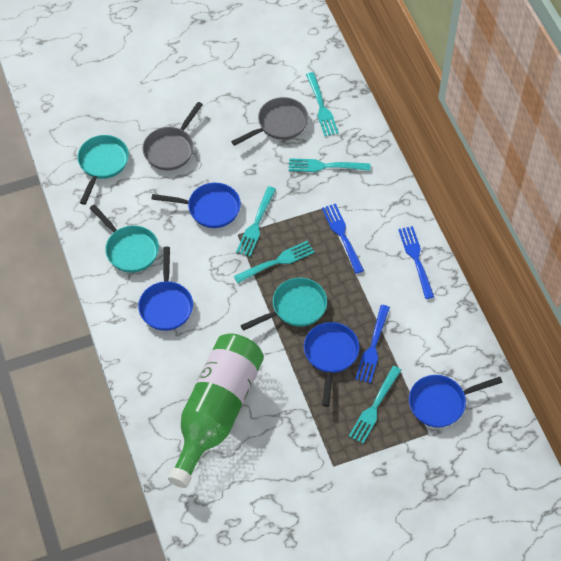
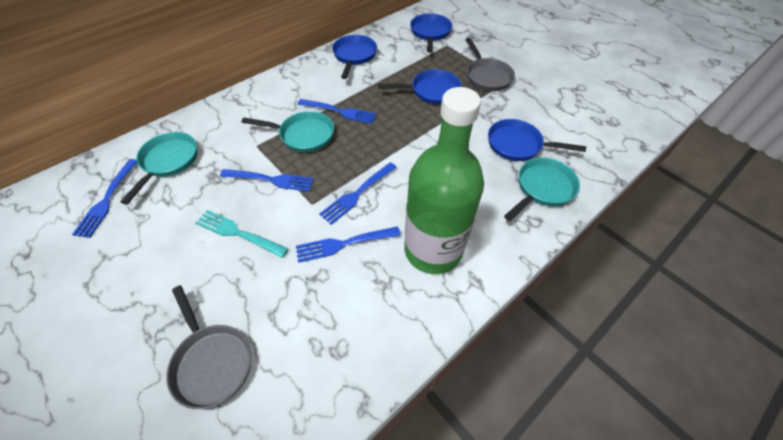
blue fork: [322,204,364,274] [355,305,390,383] [398,226,434,299] = 3 -> [72,159,137,238] [220,169,314,192] [296,226,401,263] [297,99,377,124] [319,162,397,225] = 5
turquoise fork: [234,241,315,283] [236,186,276,256] [289,158,370,172] [306,72,339,136] [349,366,401,444] = 5 -> [196,210,288,258] = 1

